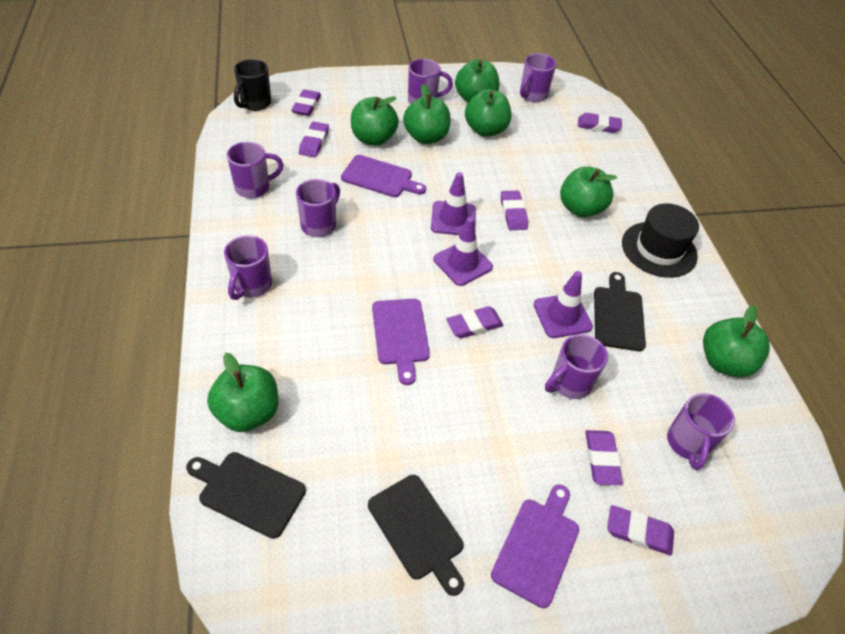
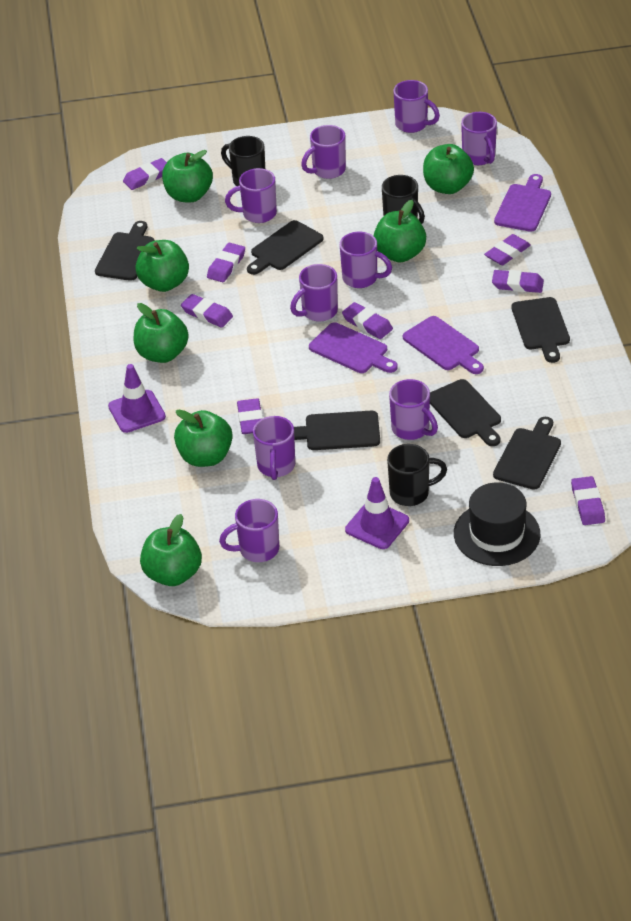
black cutting board: [186,452,306,539] [368,475,464,596] [594,272,646,351] = 3 -> [95,221,154,281] [247,220,324,275] [294,411,380,450] [430,379,501,446] [493,417,561,490] [511,297,570,363] = 6
black mug: [234,59,271,111] = 1 -> [221,136,265,186] [382,175,425,224] [387,444,447,506] = 3
purple eraser: [291,89,321,116] [299,122,329,158] [446,306,504,338] [501,191,528,230] [578,113,622,133] [585,430,623,485] [607,505,674,555] = 7 -> [123,158,167,190] [181,294,233,328] [207,243,245,282] [237,398,263,434] [342,302,393,339] [484,234,531,265] [492,270,544,293] [571,476,605,525] = 8
purple mug: [224,235,272,300] [227,142,284,198] [296,179,340,237] [408,59,453,104] [520,53,556,102] [545,334,608,399] [667,393,735,470] = 7 -> [219,499,279,562] [225,168,277,223] [253,416,295,480] [290,264,338,321] [301,125,346,179] [340,232,392,288] [389,379,438,440] [393,80,440,133] [461,112,497,165] = 9
purple traffic cone: [431,172,476,235] [433,217,493,286] [533,271,593,338] = 3 -> [108,364,166,433] [345,477,409,549] = 2

